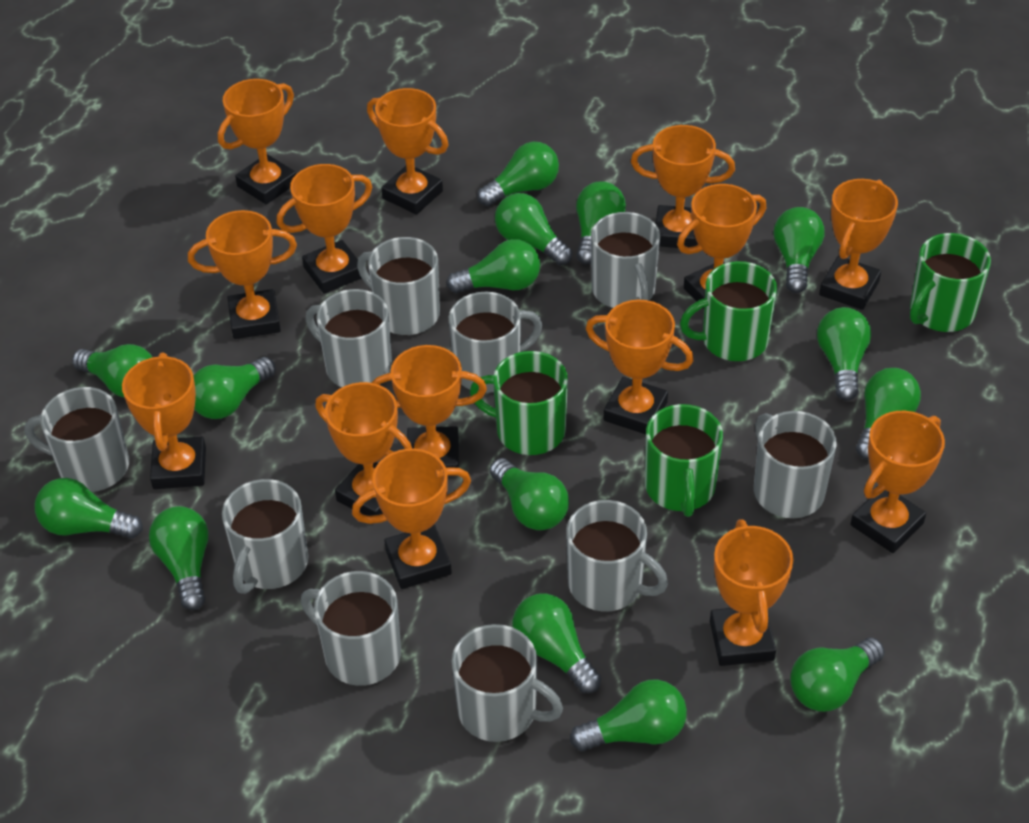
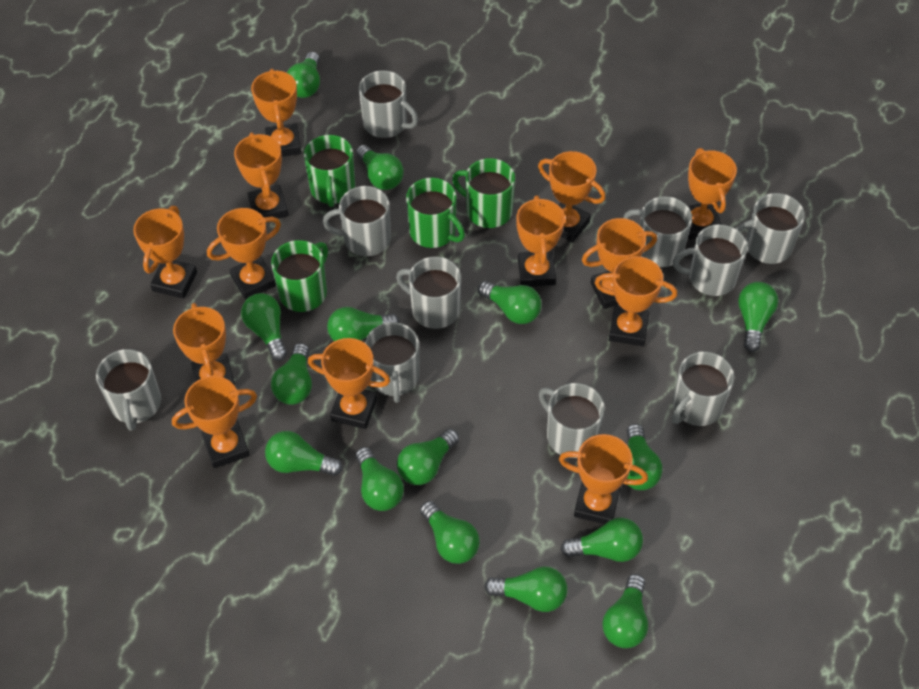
orange trophy: [122,353,206,489] [188,210,297,339] [218,79,296,204] [276,164,372,294] [315,382,412,516] [352,449,471,589] [367,88,448,215] [371,345,487,476] [586,300,694,434] [631,125,735,248] [677,184,766,309] [710,519,793,666] [819,179,898,310] [851,411,945,553] = 14 -> [133,206,197,299] [172,376,257,468] [173,303,235,386] [207,208,281,300] [234,133,289,219] [251,69,301,157] [308,338,390,429] [516,195,565,287] [538,151,606,243] [559,434,648,524] [582,218,657,309] [595,256,677,346] [688,148,737,240] = 13

